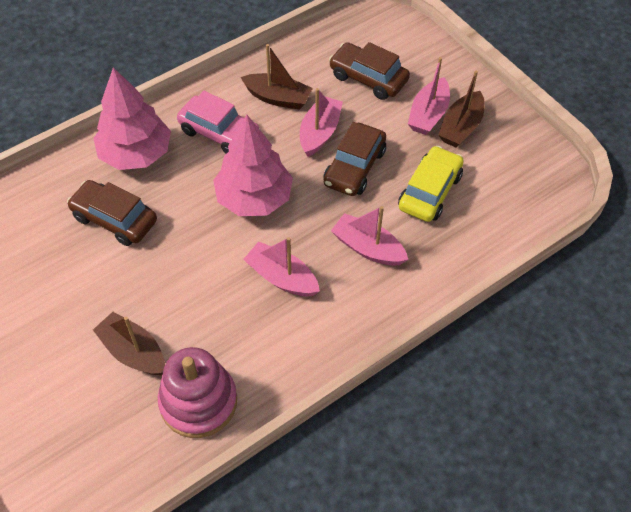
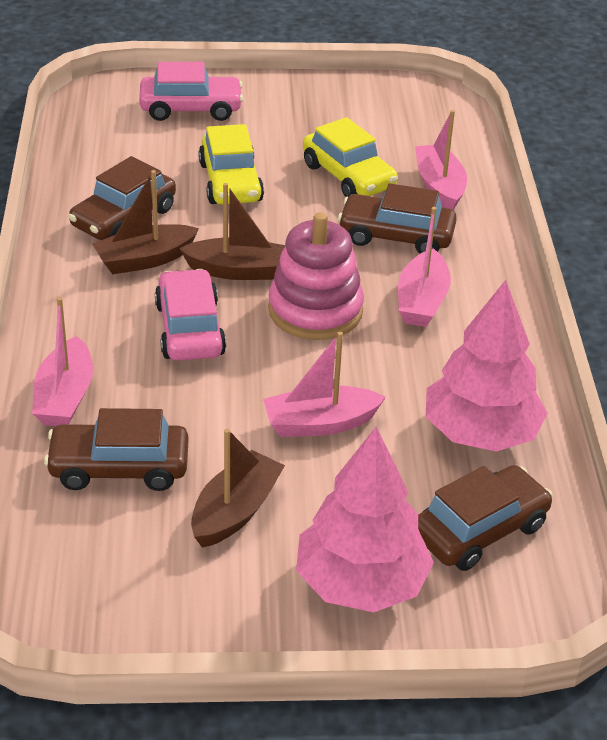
brown car: [67,180,157,246] [323,122,386,196] [329,42,410,100] = 3 -> [44,408,189,491] [68,156,176,240] [338,183,457,254] [418,465,553,571] = 4
pink car: [177,91,261,154] = 1 -> [139,62,243,121] [155,269,226,361] = 2
yellow car: [398,146,464,222] = 1 -> [198,124,264,204] [303,117,398,197] = 2

